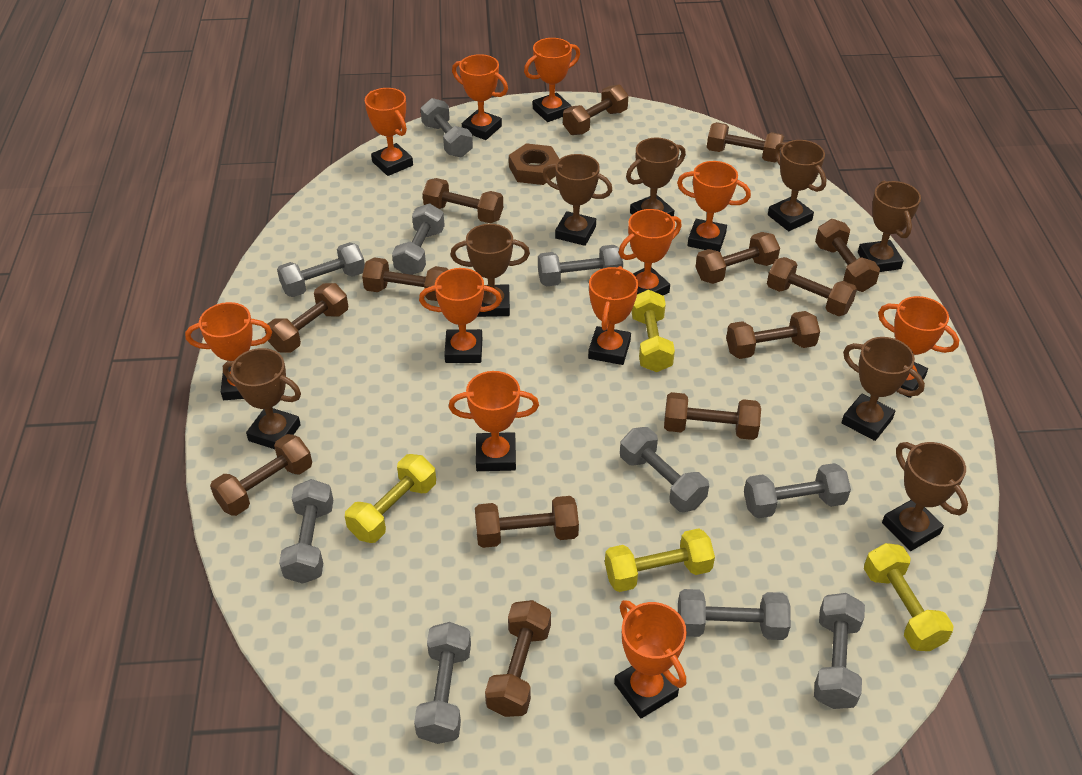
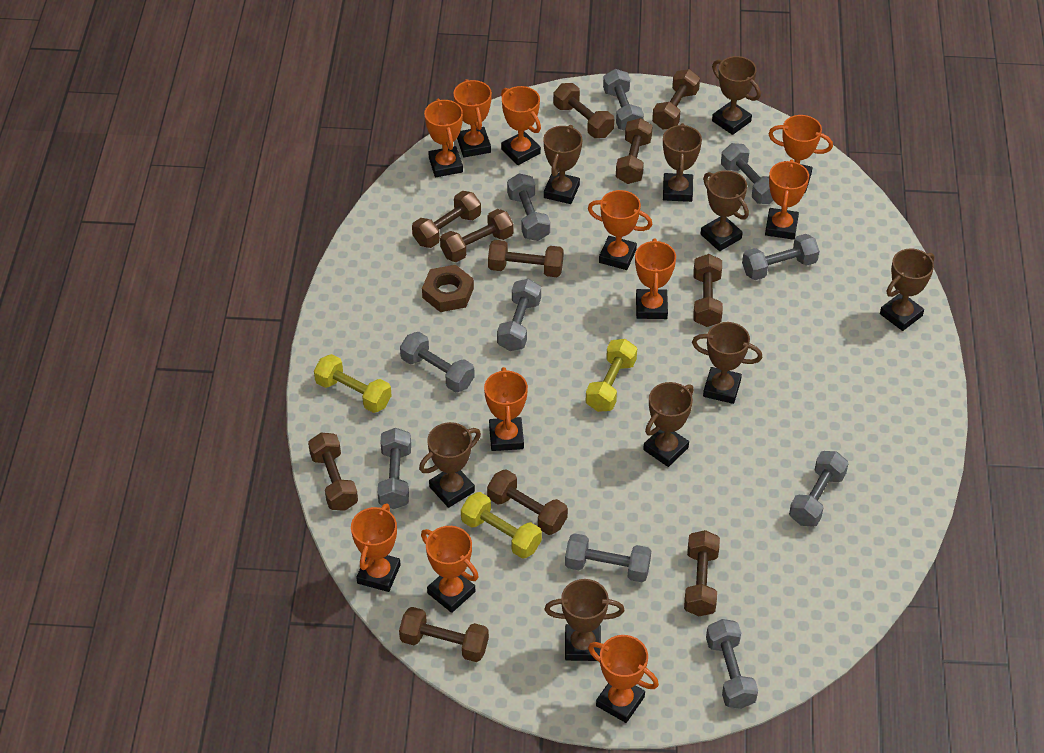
brown dumbbell: [210,434,312,516] [265,283,348,353] [362,257,448,301] [422,178,503,223] [475,496,579,548] [485,600,551,717] [563,85,629,135] [664,392,761,440] [695,232,780,284] [707,122,784,162] [726,311,820,359] [767,257,857,316] [815,219,880,292] = 13 -> [308,433,358,511] [399,607,489,662] [412,191,481,248] [440,209,514,262] [487,469,568,535] [488,240,564,277] [553,83,614,138] [616,118,653,184] [652,69,700,130] [684,530,720,616] [693,254,723,327] = 11
brown trophy: [223,348,301,449] [450,224,530,317] [542,154,612,246] [626,138,686,216] [768,140,827,231] [841,337,925,441] [858,181,921,272] [882,442,968,551] = 8 -> [419,422,481,508] [543,125,582,204] [544,579,624,661] [643,382,694,467] [663,123,702,202] [692,322,762,404] [701,170,749,251] [712,56,761,135] [880,248,935,331] = 9
yellow dumbbell: [345,454,436,543] [605,528,715,592] [631,290,675,372] [864,543,954,651] = 4 -> [314,354,392,413] [461,492,542,559] [586,339,637,412] = 3

